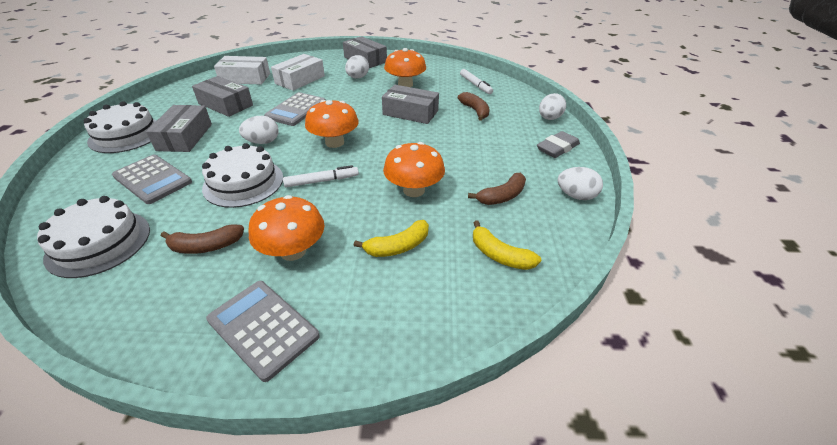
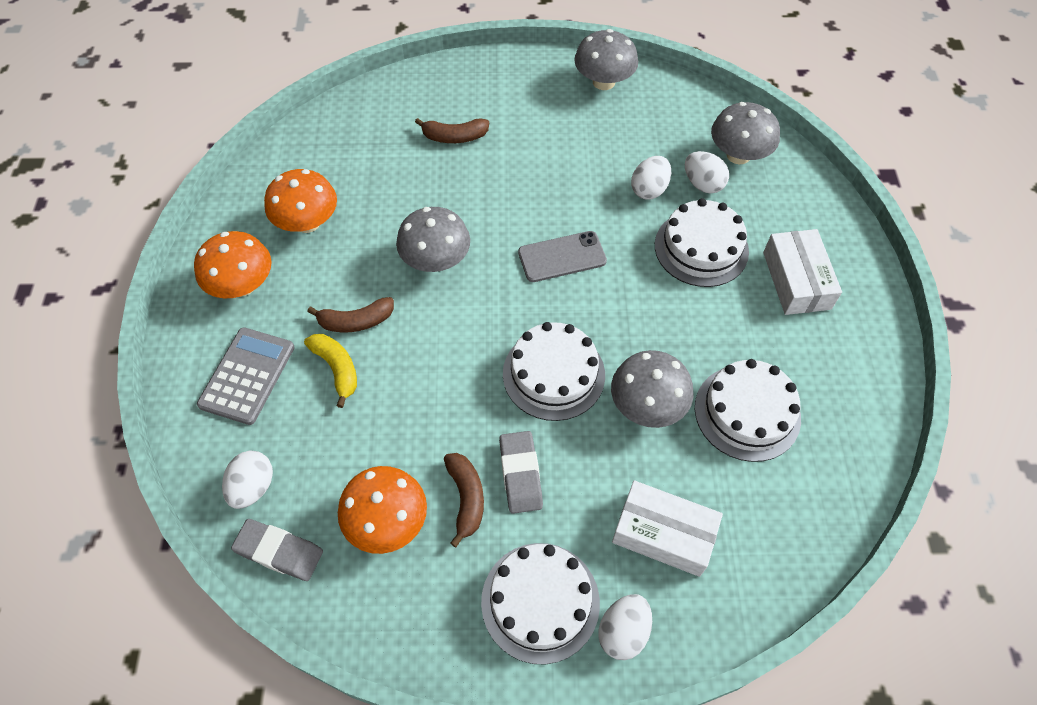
grey box: [146,105,212,152] [192,76,253,117] [343,36,387,68] [382,85,439,124] = 4 -> none = 0
grey calculator: [112,155,192,204] [206,281,320,382] [264,92,326,126] = 3 -> [197,327,295,425] = 1
grey eraser: [537,131,580,158] = 1 -> [231,519,323,581] [499,431,543,514] = 2
grey mushroom: none = 0 -> [396,207,470,272] [574,29,638,90] [611,350,694,428] [711,102,780,164] = 4
grey phone: none = 0 -> [518,231,607,282] = 1
orange mushroom: [248,195,324,261] [305,100,359,148] [383,142,445,197] [384,48,426,87] = 4 -> [194,231,272,298] [264,169,337,233] [338,466,427,554] = 3
white cake: [37,196,150,278] [83,101,157,153] [202,143,283,208] = 3 -> [481,543,600,664] [503,322,605,421] [655,198,749,287] [695,359,801,462] = 4
white marker: [283,165,359,187] [460,69,493,94] = 2 -> none = 0
yellow banana: [354,220,429,257] [473,220,541,270] = 2 -> [304,334,357,408] = 1

